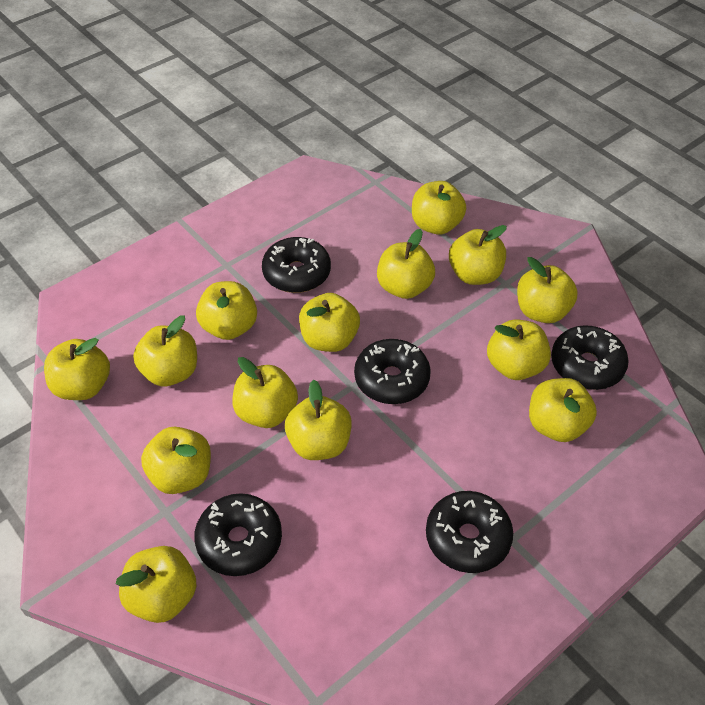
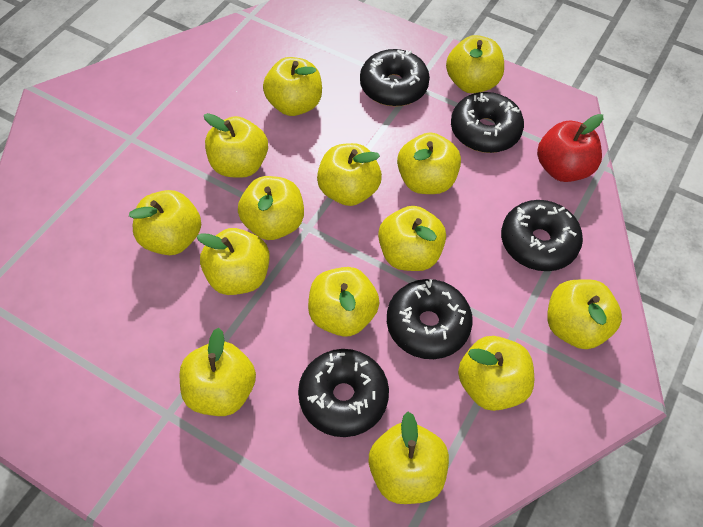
red apple: none = 0 -> [537,114,603,182] = 1

